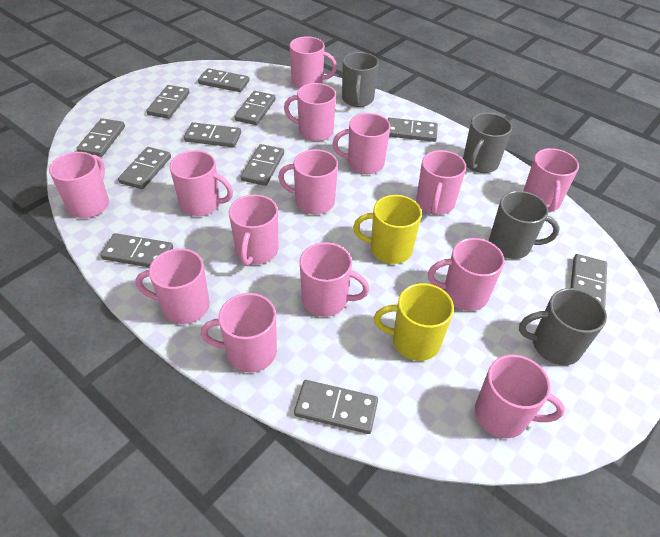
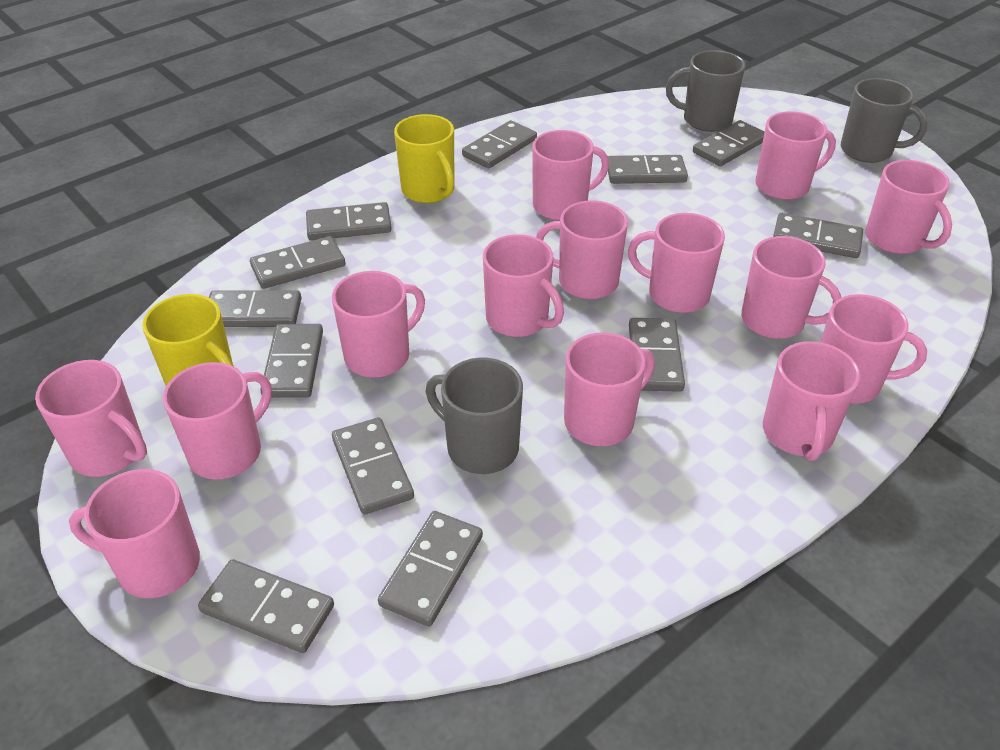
grey domino: [77,118,125,157] [101,233,173,267] [118,147,171,189] [146,85,190,119] [184,122,241,147] [198,68,250,92] [234,91,276,125] [241,144,284,186] [294,380,378,434] [388,118,438,142] [570,254,607,308] = 11 -> [198,559,334,653] [209,290,301,327] [250,236,345,289] [260,324,323,398] [306,202,392,241] [332,417,414,515] [378,511,483,627] [462,120,537,168] [608,155,688,184] [629,318,685,392] [693,120,764,166] [773,213,863,258] = 12
grey mug: [342,52,379,107] [463,113,512,173] [489,191,559,259] [519,288,607,365] = 4 -> [426,357,523,474] [666,50,745,132] [841,78,928,163] = 3

